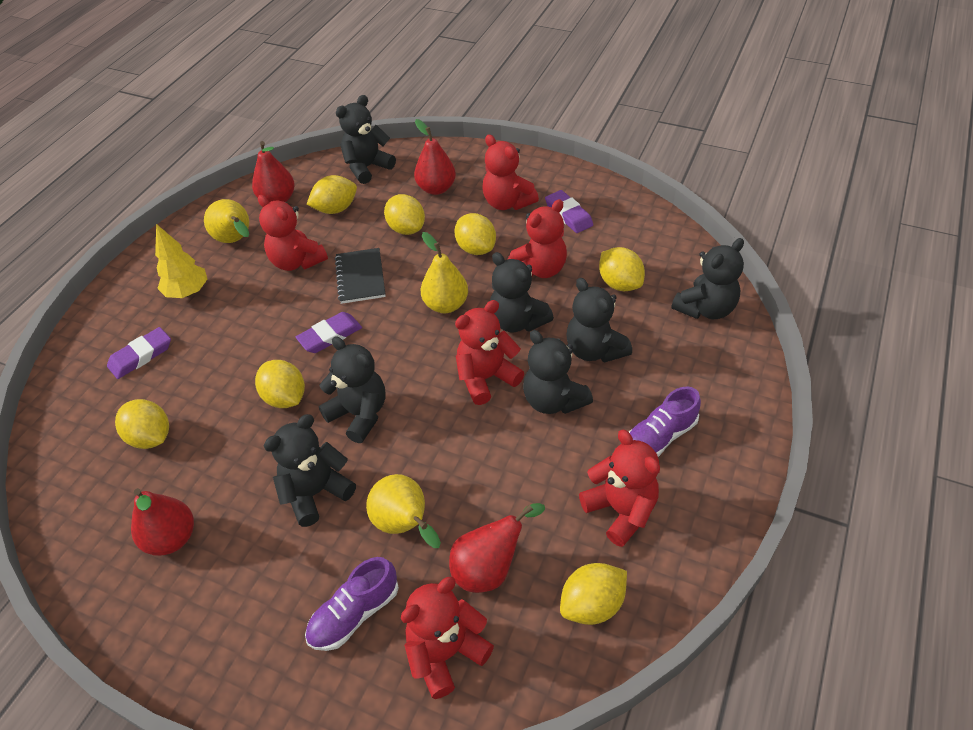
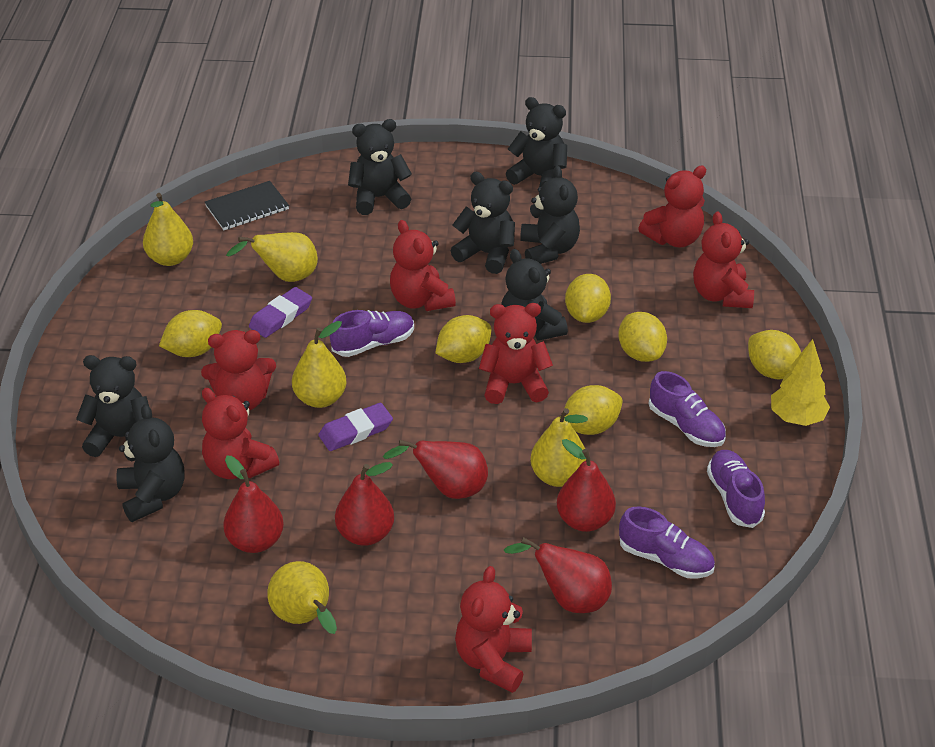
purple eraser: [107,327,171,379] [296,312,362,353] [545,190,593,233] = 3 -> [249,287,312,338] [318,403,393,451] = 2
purple shoe: [305,557,399,651] [629,386,701,457] = 2 -> [330,310,414,357] [619,506,715,579] [649,371,726,447] [707,450,765,528] = 4
red pear: [131,488,194,556] [252,141,295,202] [414,119,456,195] [449,503,545,593] = 4 -> [223,456,284,553] [335,462,394,546] [383,440,488,499] [504,537,612,613] [557,439,616,532] = 5
red teddy bear: [258,195,328,271] [401,577,494,699] [455,300,524,405] [483,135,539,210] [507,199,567,278] [579,430,660,547] = 6 -> [201,330,276,411] [202,388,279,479] [390,220,456,311] [455,566,532,693] [479,303,553,404] [638,165,706,247] [693,212,754,308] = 7
yellow lemon: [115,399,169,449] [255,360,305,408] [307,175,357,214] [384,194,425,235] [454,213,496,255] [560,563,627,625] [599,247,645,291] = 7 -> [159,310,222,357] [435,315,491,363] [564,385,623,435] [565,274,611,323] [618,312,667,362] [748,330,801,379] = 6
yellow pear: [204,199,249,243] [366,474,441,548] [421,232,468,313] = 3 -> [143,193,193,266] [226,232,318,282] [267,561,337,634] [292,321,347,408] [530,408,588,487] = 5

